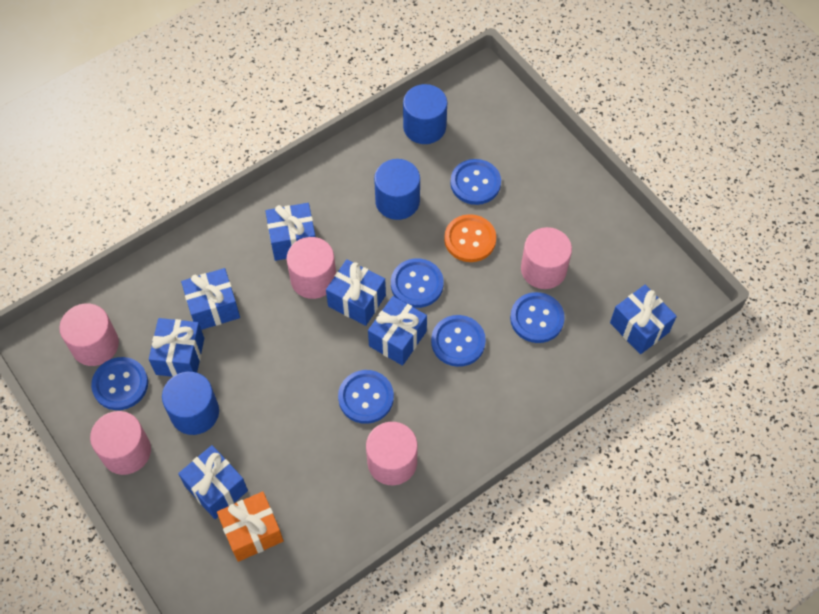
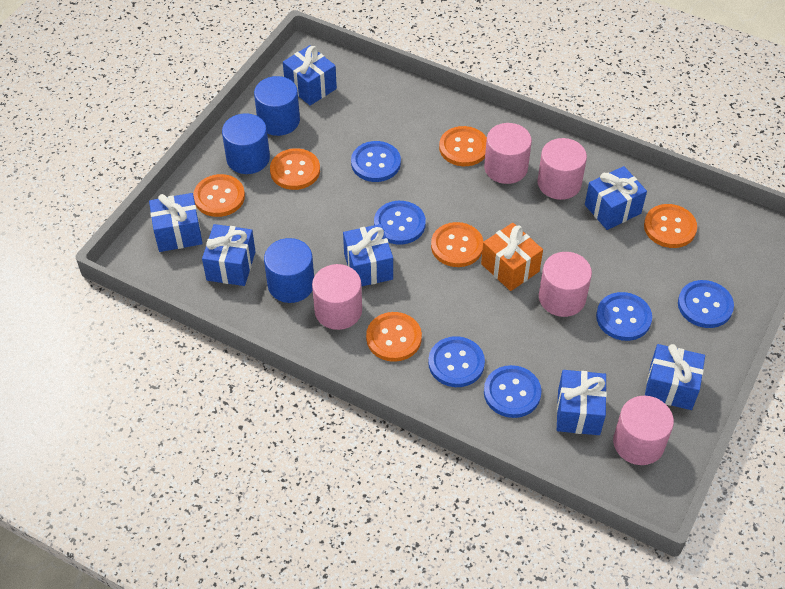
orange button: [444,214,496,262] = 1 -> [193,174,245,217] [270,148,320,190] [366,312,422,362] [431,222,484,267] [439,126,487,166] [644,204,697,248] = 6

